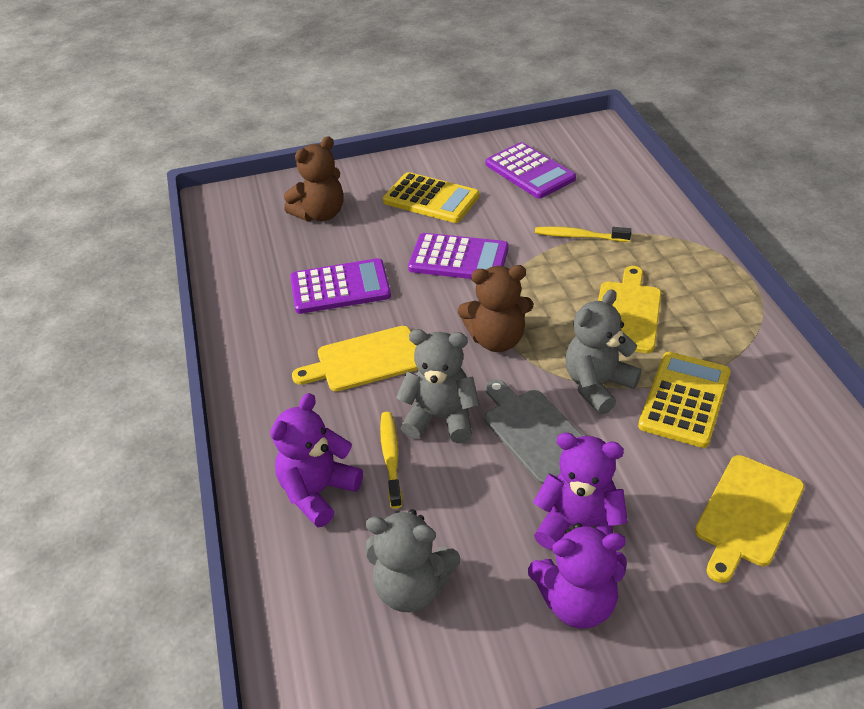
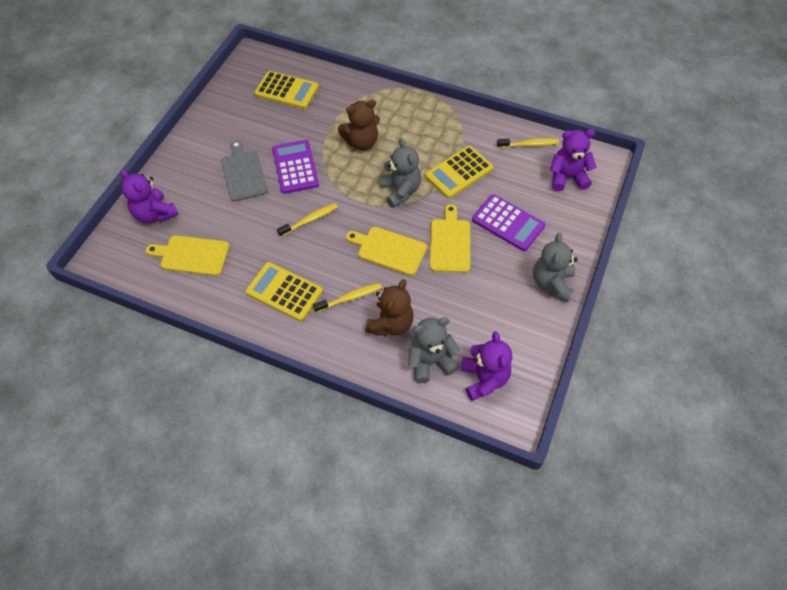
purple calculator: [290,258,391,314] [408,233,509,279] [486,142,576,198] = 3 -> [272,140,319,194] [472,194,545,251] = 2
yellow calculator: [383,172,480,223] [638,352,731,448] = 2 -> [245,262,323,321] [254,71,319,109] [425,146,493,199] = 3
yellow toothbrush: [380,412,402,509] [535,226,631,242] = 2 -> [277,203,338,237] [313,283,382,313] [497,138,559,148] = 3

